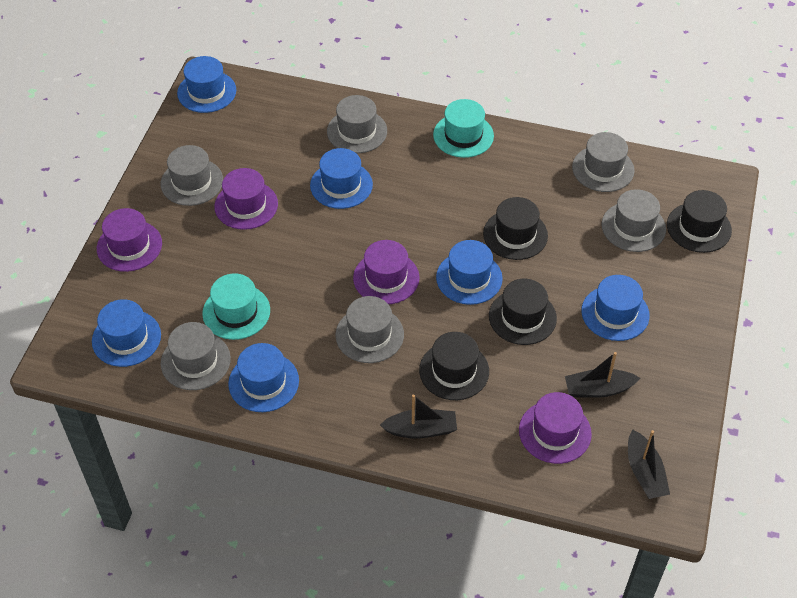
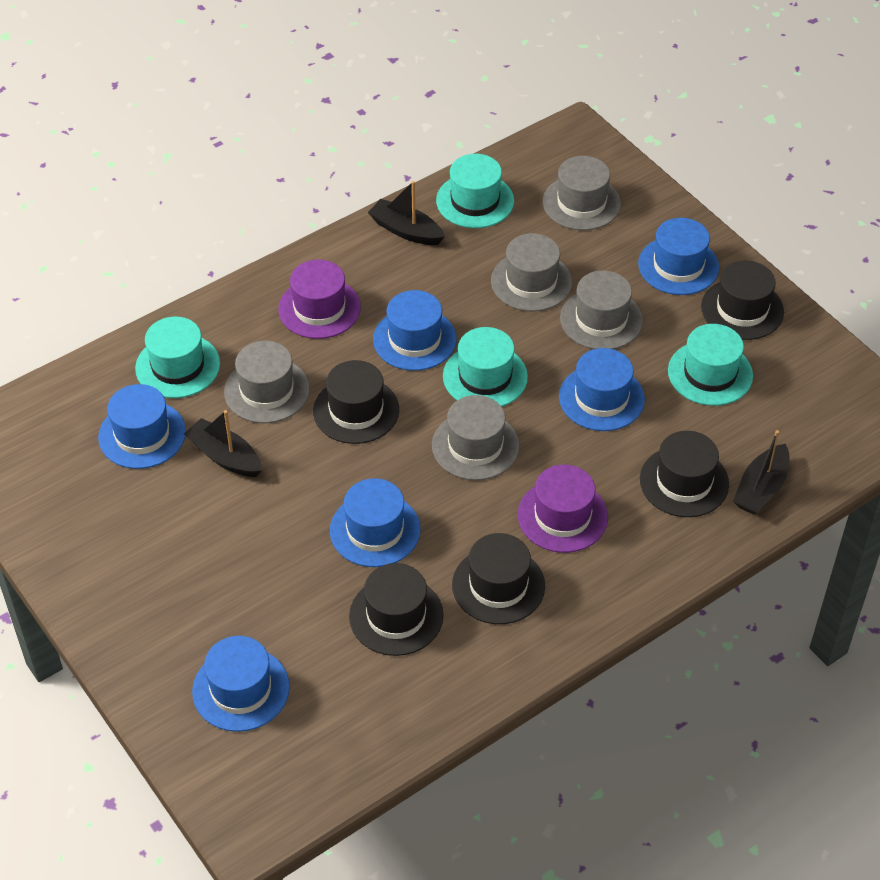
black hat: [419,332,489,400] [483,197,548,260] [489,279,557,345] [667,190,732,253] = 4 -> [313,360,399,444] [349,563,443,656] [452,533,545,624] [640,431,729,517] [701,261,784,340] = 5
grey hat: [161,145,223,206] [161,322,231,390] [327,95,387,153] [335,296,404,363] [572,132,635,192] [601,189,666,252] = 6 -> [224,341,310,423] [432,395,519,480] [491,233,572,312] [543,156,621,230] [560,270,643,349] = 5
purple hat: [97,208,162,272] [214,168,278,230] [353,240,420,304] [519,392,592,464] = 4 -> [278,260,361,339] [518,465,608,553] = 2
turquoise hat: [202,273,270,340] [433,99,494,158] = 2 -> [135,317,220,398] [436,154,514,228] [443,327,528,407] [668,324,753,406] = 4

